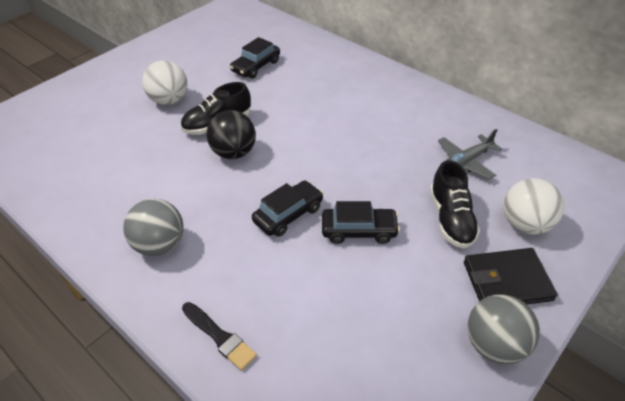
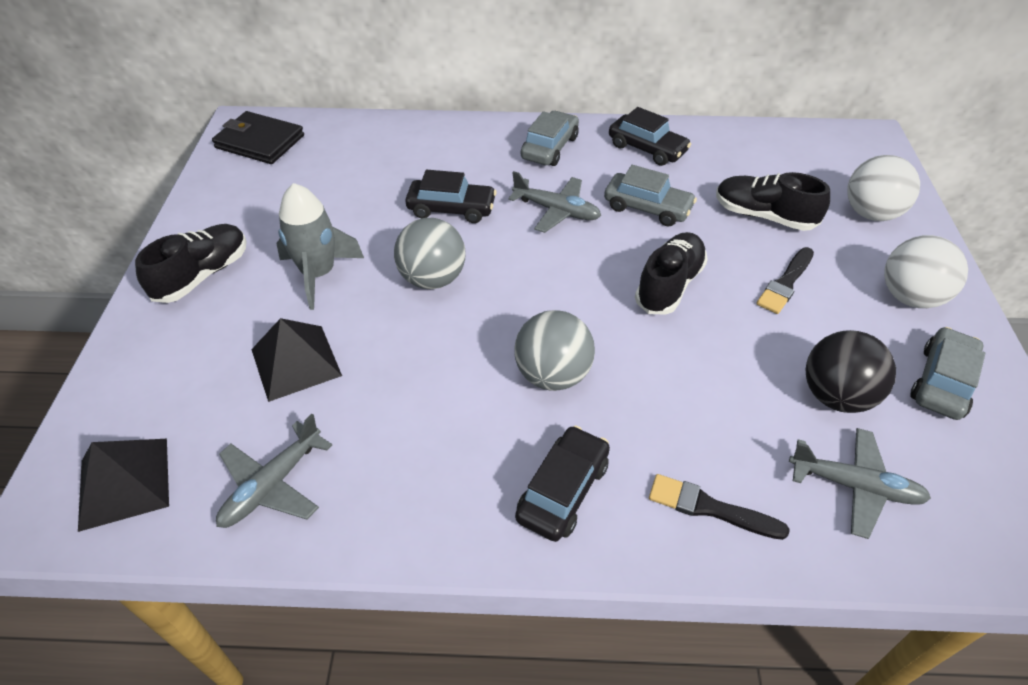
black brush: [182,302,257,371] = 1 -> [649,474,790,540] [756,247,814,314] = 2
black pyramid: none = 0 -> [78,439,169,532] [251,318,342,402] = 2
black shoe: [181,82,251,135] [430,160,480,249] = 2 -> [135,224,247,303] [635,232,708,315] [716,172,830,231] = 3
grey car: none = 0 -> [521,111,579,166] [604,165,697,226] [910,327,986,420] = 3
grey plane: [438,129,502,179] = 1 -> [216,414,332,528] [508,171,601,233] [789,428,931,539] = 3
grey rocket: none = 0 -> [276,183,364,310] = 1

